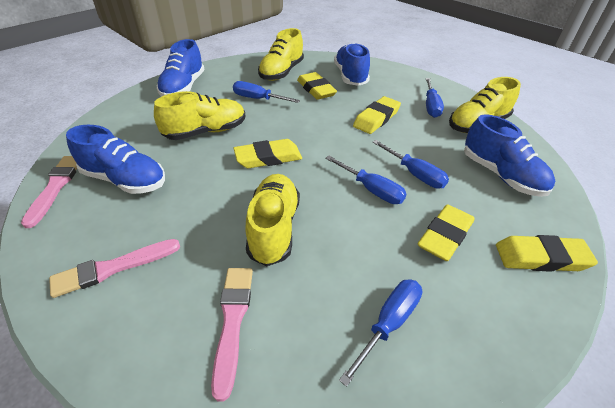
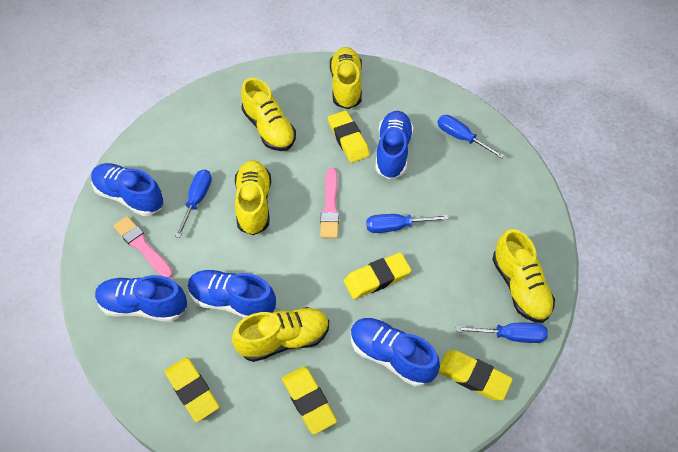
blue screwdriver: [233,81,300,103] [325,156,406,204] [339,279,422,387] [372,140,449,188] [426,78,444,118] = 5 -> [175,169,212,238] [366,214,449,233] [437,115,505,159] [456,323,548,343] = 4
blue shoe: [66,125,165,194] [157,39,204,97] [334,43,370,86] [464,114,555,197] = 4 -> [91,163,164,216] [95,275,187,322] [188,270,276,318] [351,318,440,387] [375,111,413,179] = 5
pink brush: [21,156,77,228] [49,239,180,298] [211,268,253,402] = 3 -> [113,216,173,278] [320,168,339,238] = 2
yellow shoe: [154,91,245,140] [245,174,300,266] [258,28,304,81] [449,77,521,133] = 4 -> [232,307,329,362] [235,160,271,235] [241,78,296,151] [330,47,362,109] [492,229,555,323] = 5

